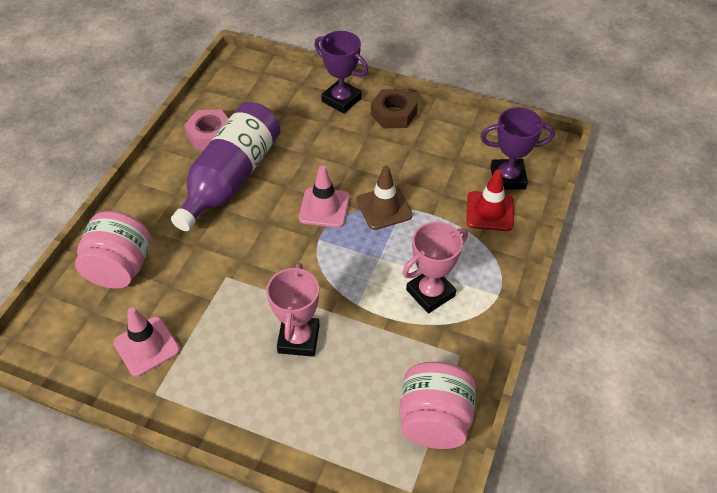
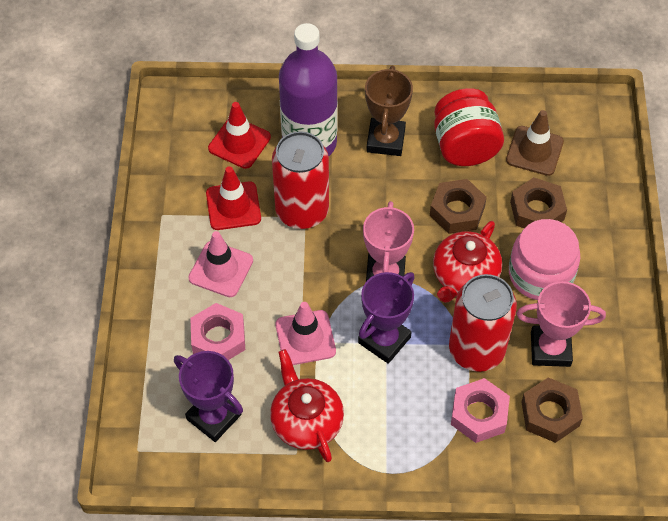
brown nut: [371,89,418,129] = 1 -> [430,179,487,234] [510,177,567,228] [521,377,583,443] = 3
brown trophy: none = 0 -> [365,66,413,156] = 1
pink jar: [75,211,151,289] [399,362,476,449] = 2 -> [509,219,580,300] = 1
pink nut: [184,109,229,150] = 1 -> [190,303,245,360] [451,378,510,443] = 2
red can: none = 0 -> [272,131,329,229] [449,274,517,372] = 2
red jar: none = 0 -> [434,88,504,166] = 1
red teapot: none = 0 -> [270,349,344,462] [433,221,502,303] = 2
red traffic cone: [466,169,514,231] = 1 -> [206,166,261,230] [208,102,271,169] = 2

